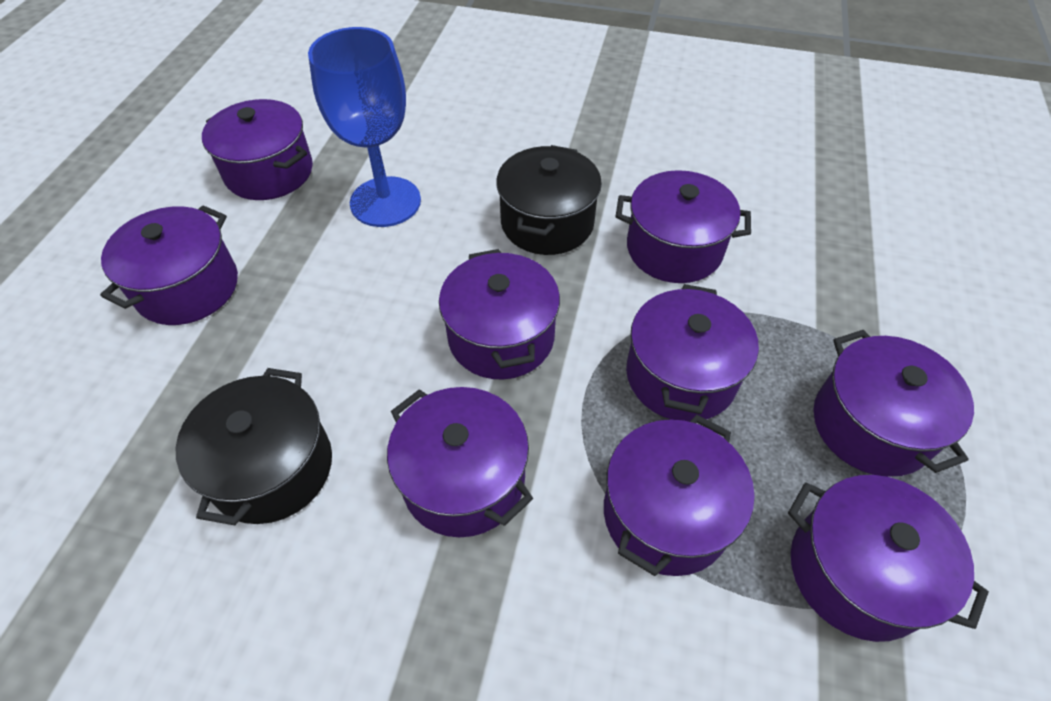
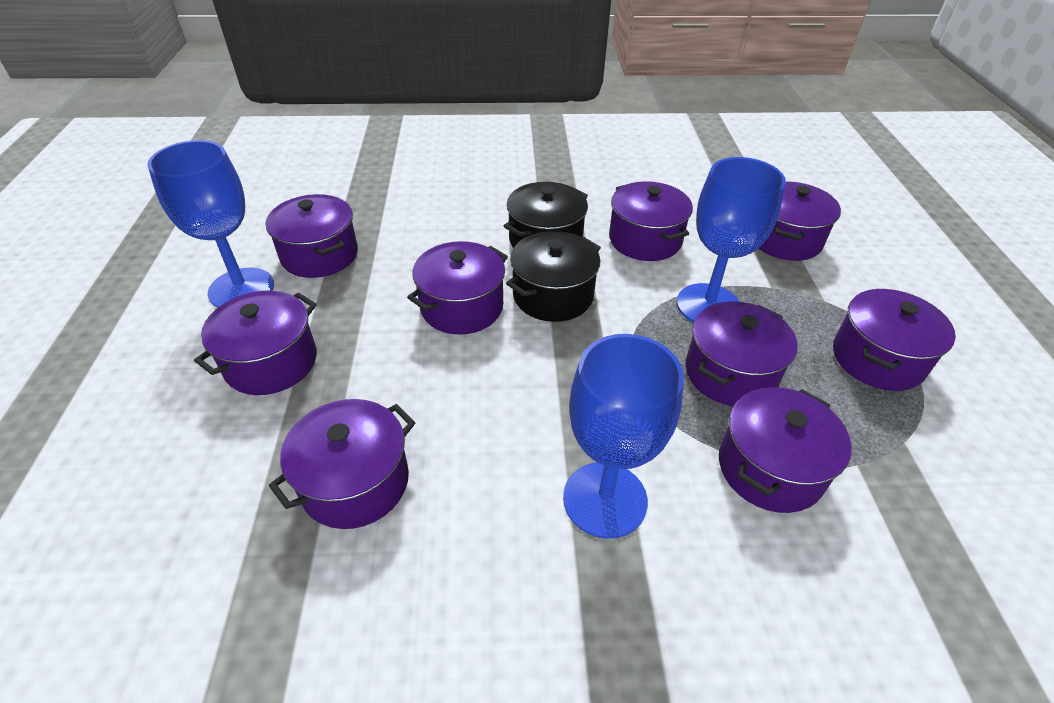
blue goblet: [308,27,421,227] = 1 -> [147,140,274,308] [563,334,684,539] [677,157,786,323] = 3

